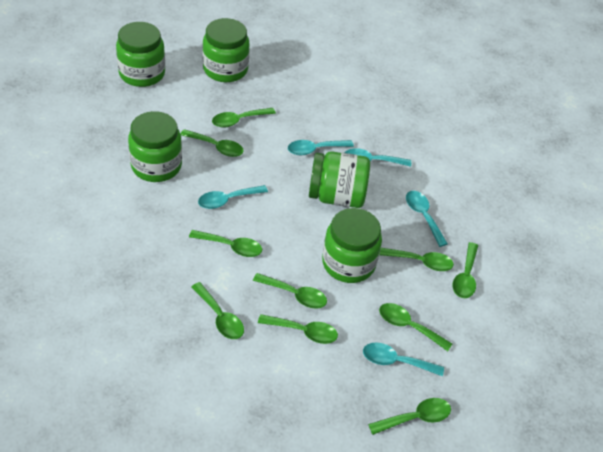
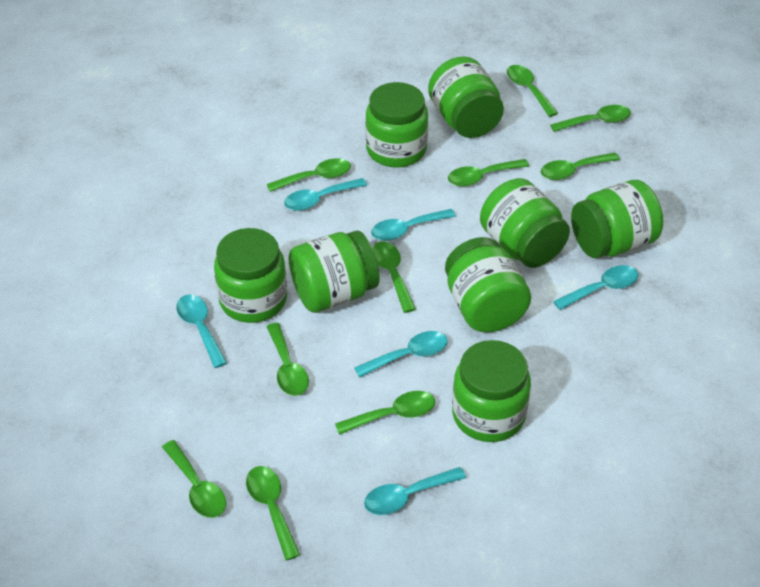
green jar: [116,22,165,87] [128,111,182,182] [203,18,250,82] [309,151,370,208] [322,208,382,283] = 5 -> [214,228,287,323] [288,230,379,313] [365,82,428,168] [428,56,504,138] [445,237,531,332] [452,340,531,442] [480,178,570,268] [571,180,663,258] = 8
turquoise spoon: [198,185,268,209] [288,140,354,155] [344,148,411,167] [363,343,444,376] [406,191,448,247] = 5 -> [176,294,227,368] [284,178,367,211] [354,331,448,377] [364,467,466,515] [371,209,456,241] [553,265,638,310] = 6

